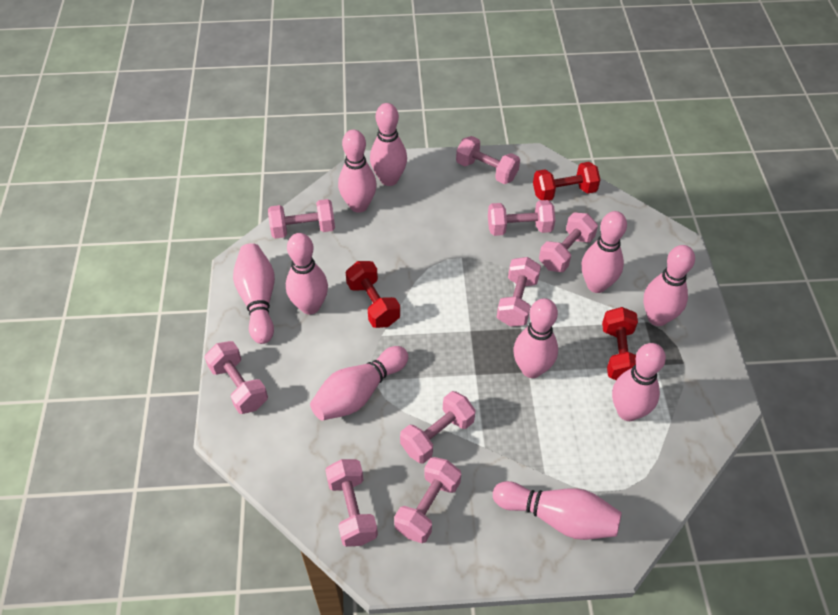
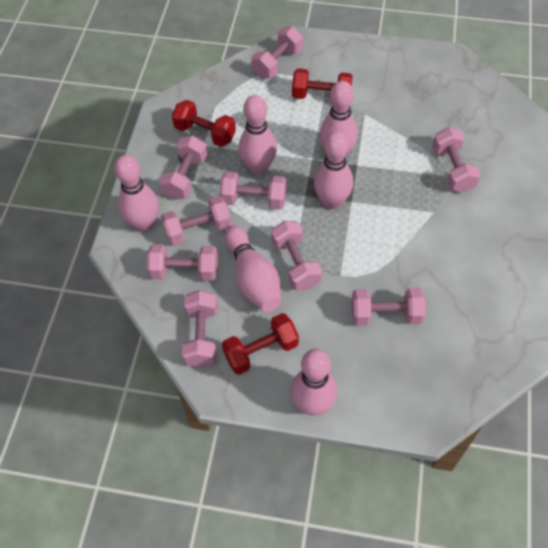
pink bowling pin: [233,243,275,344] [286,233,328,315] [310,346,408,421] [338,130,377,213] [370,103,407,186] [493,481,622,540] [514,298,558,378] [582,211,627,293] [612,343,666,421] [644,245,695,326] = 10 -> [114,155,159,232] [224,225,281,312] [239,95,277,175] [291,349,337,416] [314,131,353,209] [320,81,358,157] = 6

